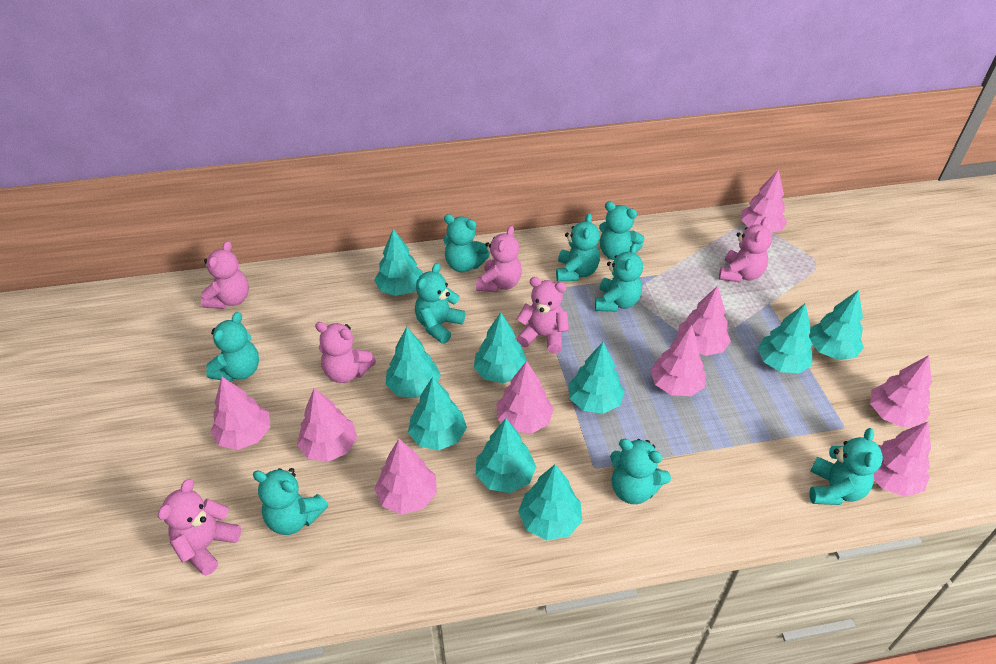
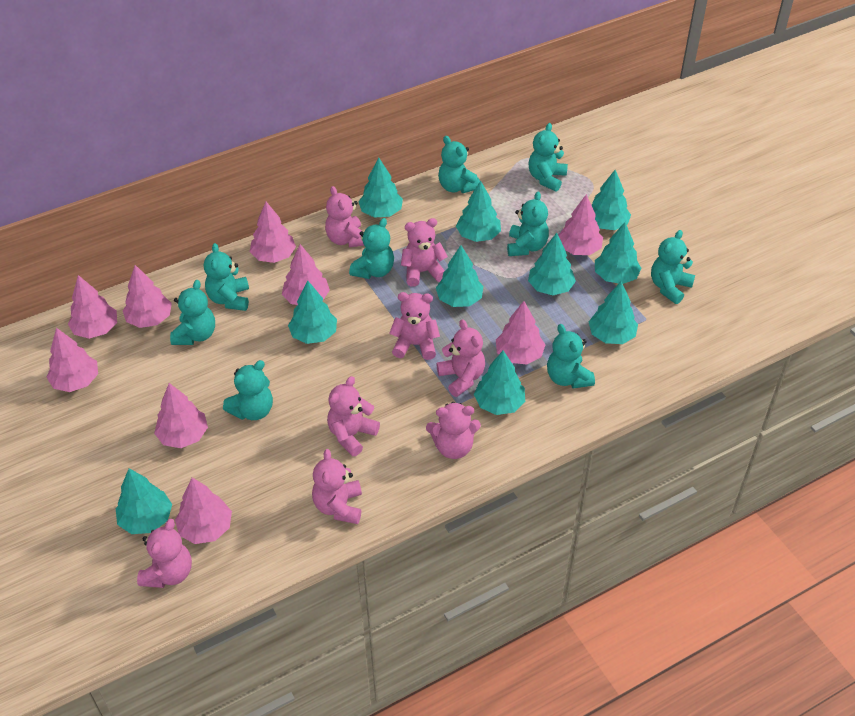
pink teddy bear: [158,479,241,576] [201,241,249,309] [315,322,376,383] [476,226,522,292] [517,277,569,353] [719,217,772,283] = 6 -> [137,519,192,588] [312,449,362,524] [325,186,364,247] [327,376,380,456] [389,292,440,360] [401,218,448,287] [426,402,481,459] [436,319,485,397] = 8
turquoise tree: [374,229,423,296] [386,327,441,398] [408,377,467,450] [474,312,527,383] [476,418,536,493] [518,464,582,540] [568,342,625,414] [758,303,813,373] [809,290,864,360] = 9 -> [116,468,172,534] [288,280,337,344] [358,158,403,218] [436,245,483,307] [456,181,501,242] [474,350,525,415] [528,233,576,295] [589,281,638,344] [592,170,631,230] [595,222,642,284] = 10

